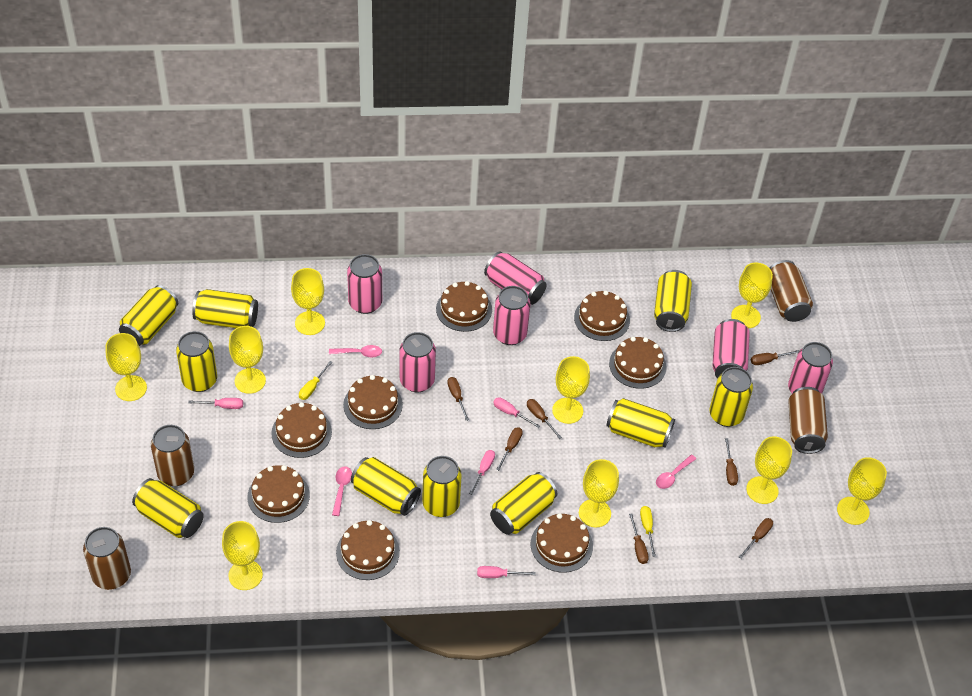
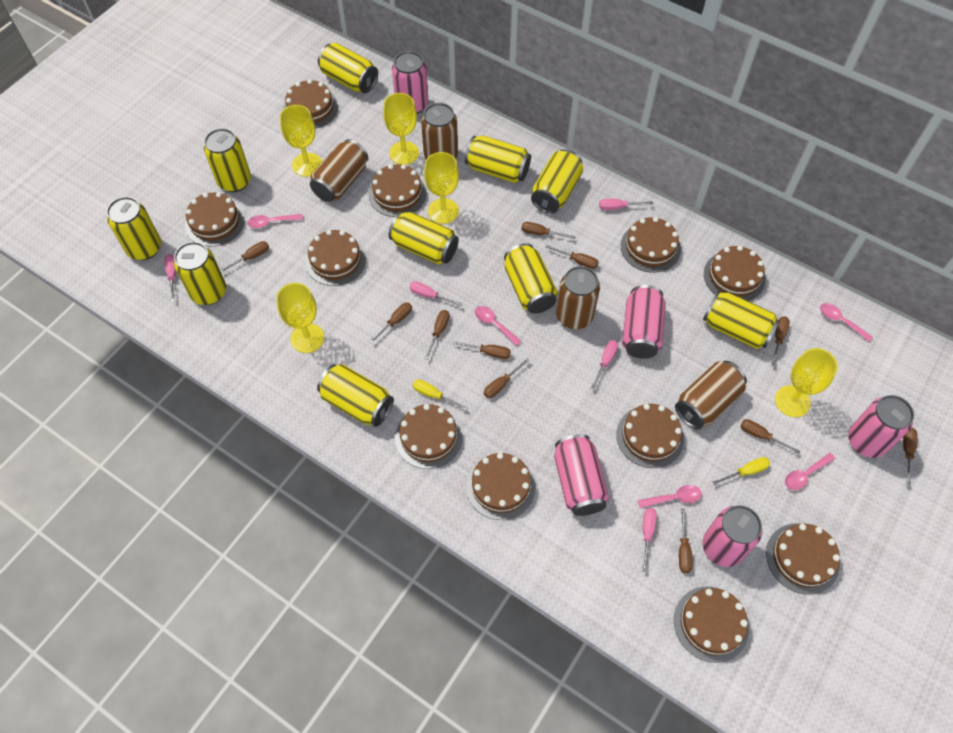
brown cake: [247,465,310,523] [271,402,332,458] [336,520,400,580] [343,375,403,429] [436,281,492,332] [531,513,593,573] [574,291,630,341] [609,337,667,389] = 8 -> [185,192,245,246] [283,79,338,128] [305,230,366,286] [368,164,426,217] [395,404,463,469] [466,453,535,520] [616,404,684,468] [621,217,681,273] [674,587,749,663] [704,246,766,301] [766,523,840,595] = 11
brown screwdriver: [447,377,469,421] [496,427,523,471] [527,399,562,439] [629,513,649,564] [725,438,738,486] [739,518,773,559] [751,350,800,365] = 7 -> [220,241,269,273] [369,302,412,344] [424,310,450,360] [452,341,511,359] [484,358,530,398] [521,222,576,239] [546,245,599,269] [679,508,693,573] [740,419,800,454] [771,317,790,366] [903,428,918,486] = 11
pink can: [347,254,382,314] [400,332,436,392] [484,251,547,305] [493,286,530,345] [712,319,750,379] [788,342,833,394] = 6 -> [392,51,428,114] [554,434,609,516] [622,285,666,359] [703,505,762,567] [848,395,914,458] = 5
pink screwdriver: [188,398,243,409] [469,450,495,495] [477,566,536,578] [493,397,540,428] = 4 -> [164,254,176,302] [409,281,463,307] [591,340,618,390] [599,199,653,210] [642,508,657,572] = 5
pink spoon: [329,345,382,357] [332,466,352,516] [656,454,696,489] = 3 -> [247,214,303,228] [475,306,522,346] [638,485,702,508] [785,453,836,490] [820,303,873,342] = 5
yellow goblet: [105,333,147,401] [222,521,263,590] [229,326,266,394] [291,268,325,335] [552,356,590,424] [579,459,619,527] [731,263,773,328] [746,437,792,504] [837,457,887,525] = 9 -> [276,283,324,353] [280,105,322,177] [383,93,419,165] [424,152,459,224] [775,348,838,417] = 5

